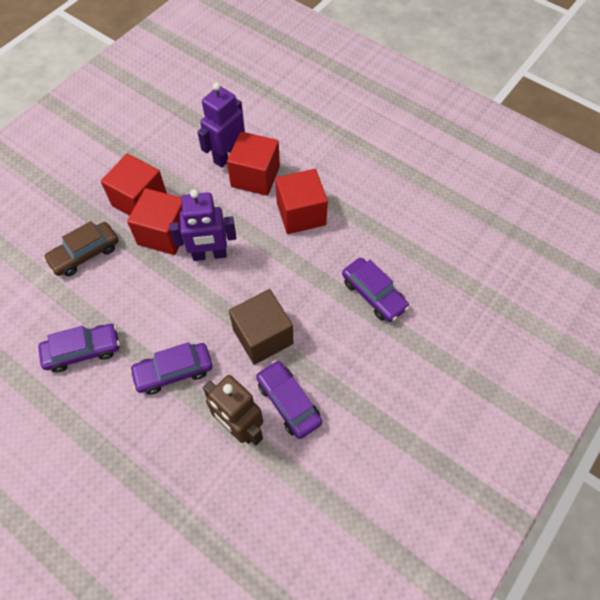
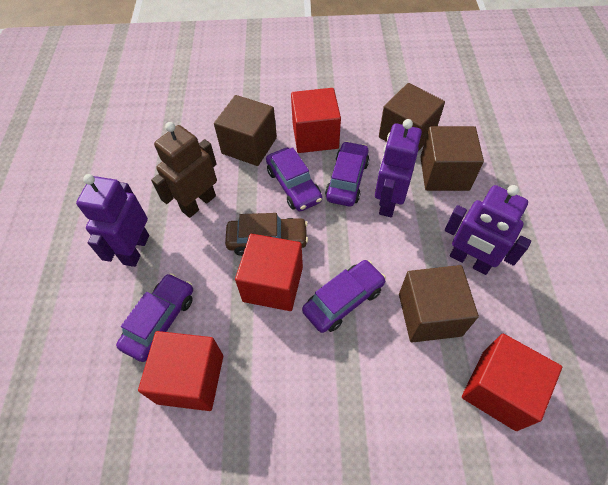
brown cube: [229,289,293,365] = 1 -> [214,95,277,166] [379,83,445,151] [399,265,479,342] [420,126,484,191] = 4
purple robot: [169,189,236,261] [198,82,245,168] = 2 -> [76,174,149,267] [375,119,422,217] [445,185,531,275] = 3

